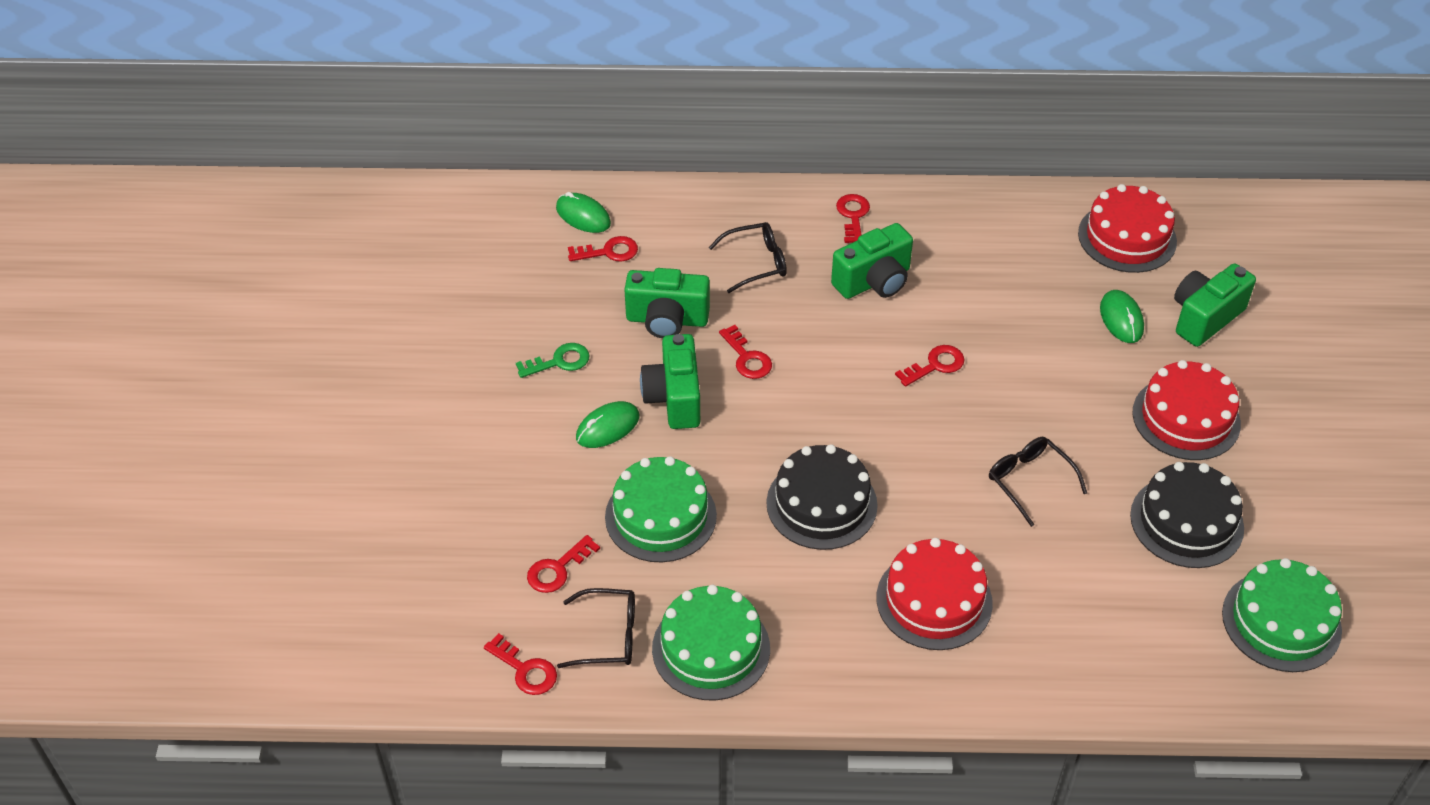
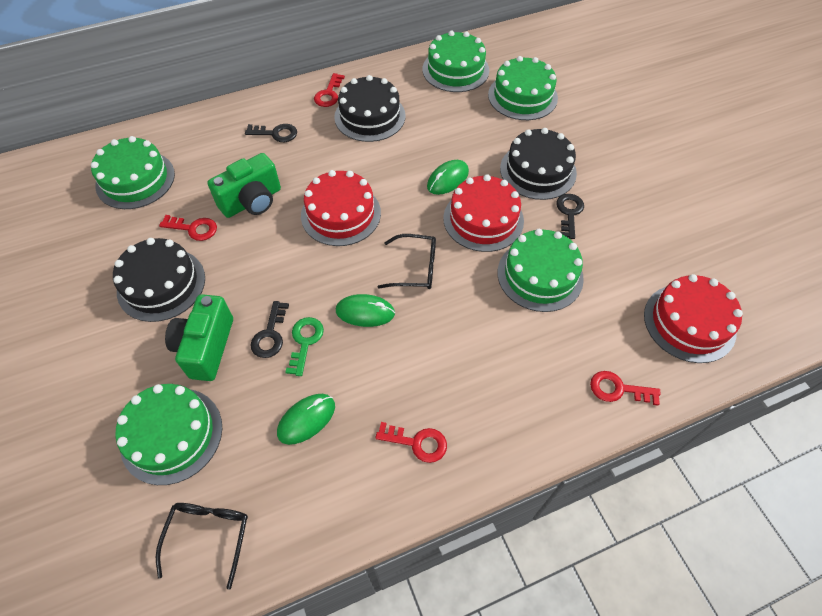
black cake: [766,444,878,550] [1130,462,1244,568] = 2 -> [113,238,205,322] [334,75,406,142] [500,128,577,200] = 3
black glasses: [557,588,635,668] [708,222,787,293] [989,437,1087,527] = 3 -> [156,503,248,590] [378,234,436,289] = 2
black key: none = 0 -> [245,124,297,142] [251,301,289,358] [556,194,584,239] = 3
green cake: [605,456,717,562] [652,585,770,700] [1222,558,1342,672] = 3 -> [91,136,175,209] [116,384,222,485] [423,31,489,92] [488,56,558,120] [497,229,584,312] = 5
green camera: [624,268,710,338] [640,334,700,429] [831,223,913,299] [1174,263,1256,347] = 4 -> [165,294,233,381] [207,153,281,218] = 2
red key: [484,633,557,695] [527,535,600,593] [568,236,638,262] [719,325,772,379] [836,194,870,243] [895,345,964,387] = 6 -> [159,215,217,241] [314,73,345,107] [375,422,447,463] [590,371,661,406] = 4

